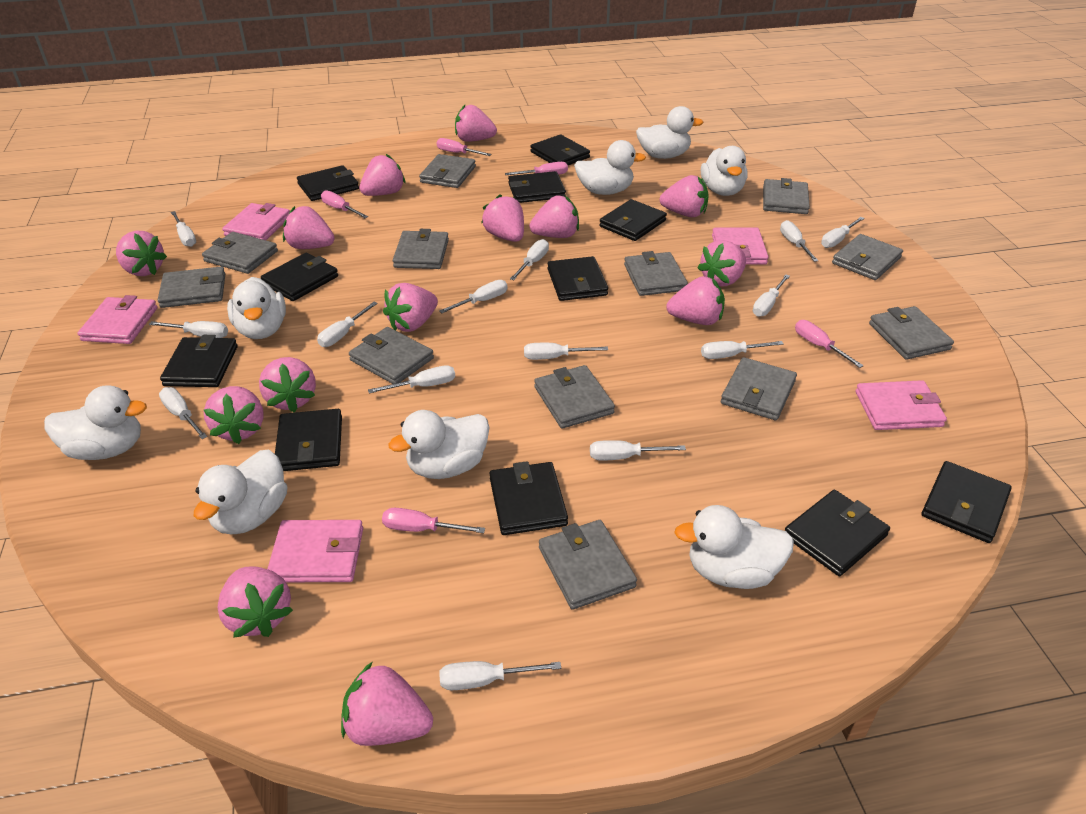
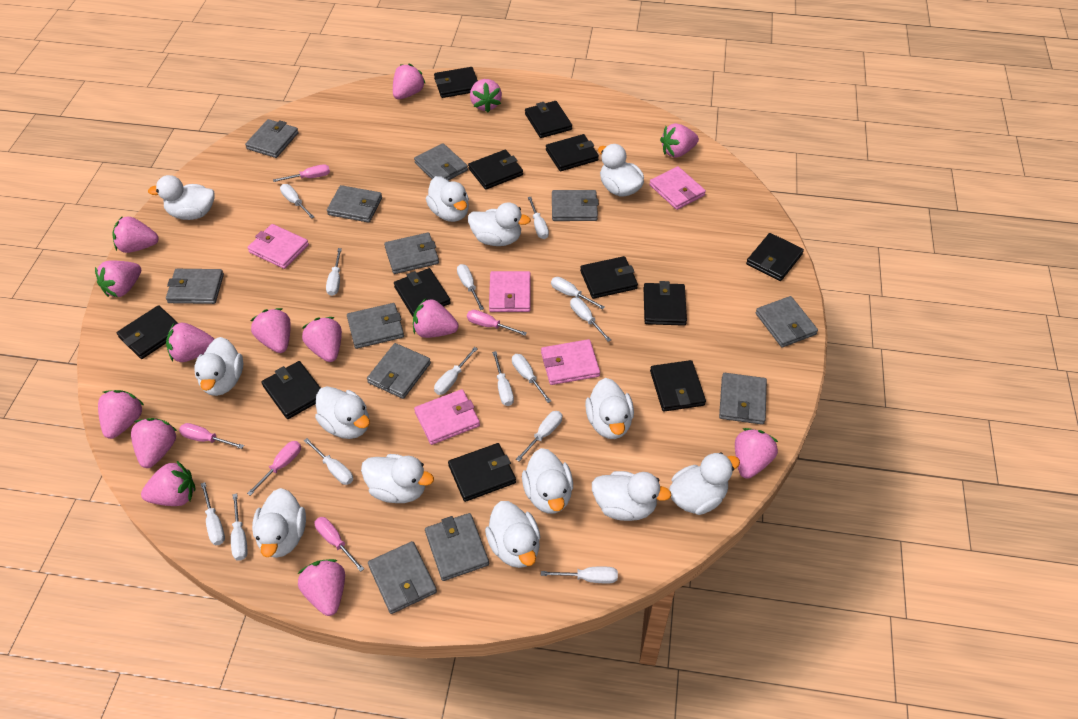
black wallet: [160,335,237,387] [261,253,338,301] [275,409,342,471] [297,165,359,201] [489,461,568,535] [508,171,566,203] [530,135,590,165] [548,256,608,301] [599,199,667,241] [785,490,890,576] [922,461,1012,543] = 11 -> [117,305,178,359] [261,361,320,419] [394,268,451,317] [434,67,478,98] [448,443,516,502] [468,150,523,190] [525,101,572,138] [546,134,599,171] [580,256,638,299] [644,281,687,326] [650,360,706,412] [746,233,804,281] = 12
white duck: [44,385,147,460] [194,449,287,534] [227,277,286,339] [388,410,490,479] [574,140,646,195] [636,106,703,159] [674,505,794,589] [701,146,747,196] = 8 -> [148,175,215,220] [194,337,243,396] [252,488,306,558] [315,386,370,439] [361,454,434,503] [426,176,469,222] [468,202,531,246] [485,501,540,568] [522,448,573,514] [585,378,634,439] [592,471,672,521] [598,144,644,196] [669,452,740,515] = 13

